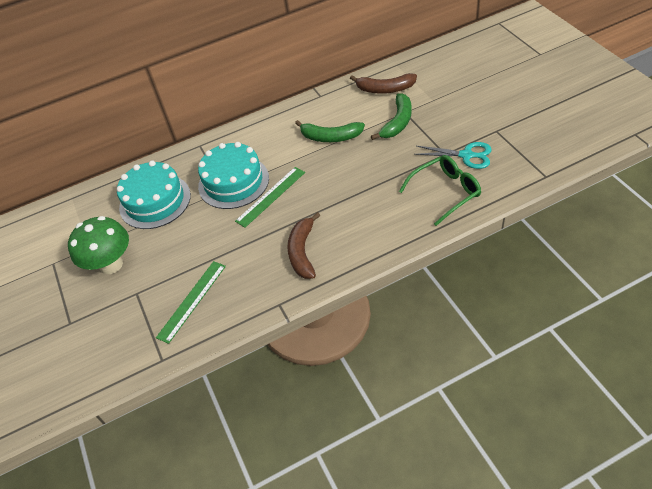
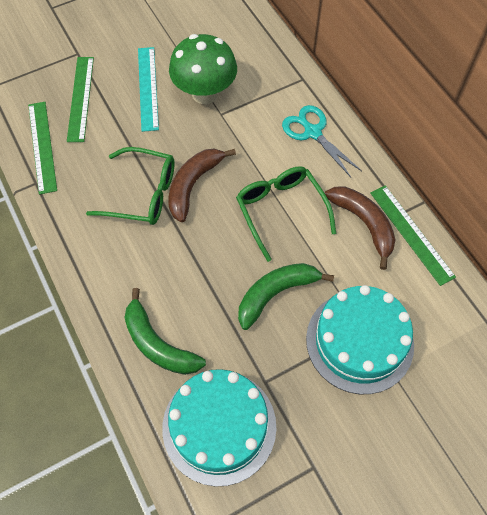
green glasses: [399,155,481,226] = 1 -> [86,147,175,225] [236,166,336,262] = 2
green ruler: [156,261,226,344] [235,167,305,228] = 2 -> [28,102,57,195] [67,57,94,142] [370,185,456,286] = 3
turquoise ruler: none = 0 -> [138,47,159,132] = 1

